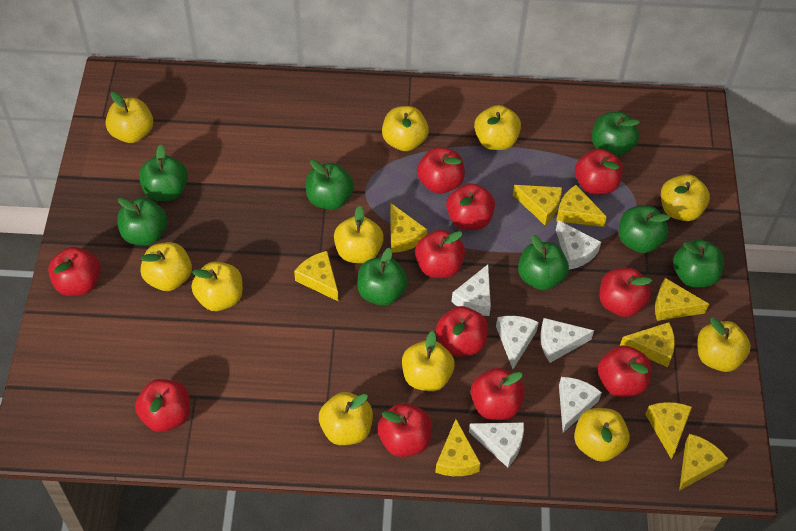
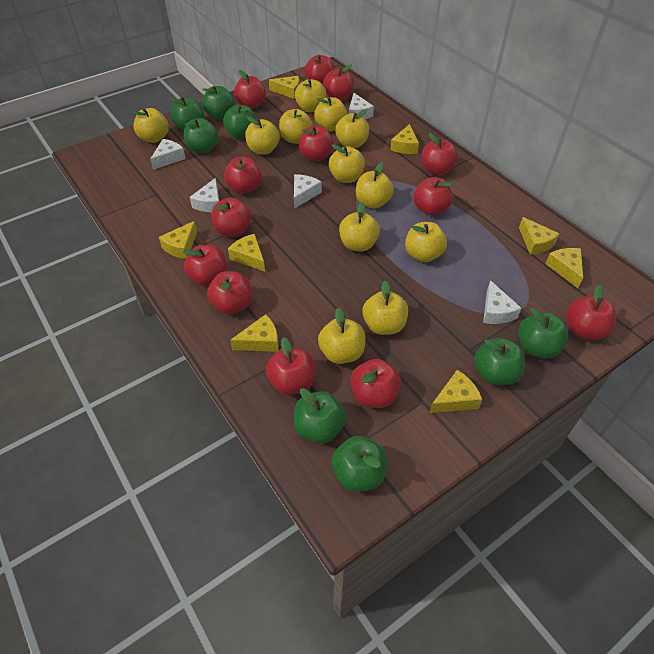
red apple: [48,247,101,296] [135,379,190,432] [377,403,432,457] [415,230,465,278] [417,147,465,194] [436,306,488,357] [446,183,495,230] [471,368,525,420] [575,149,623,195] [598,345,651,397] [600,268,652,317] = 11 -> [183,245,228,286] [207,271,252,314] [211,197,251,237] [224,157,262,194] [234,70,266,109] [266,337,315,395] [299,126,334,161] [305,55,335,84] [323,65,354,101] [350,359,401,408] [414,177,453,216] [422,133,458,175] [566,285,616,340] = 13
white cheese: [452,264,491,316] [469,422,524,468] [496,316,539,369] [540,318,594,363] [556,220,601,270] [559,377,602,433] = 6 -> [150,139,186,170] [190,178,219,212] [294,174,322,209] [349,93,374,119] [483,280,522,324] = 5
yellow apple: [106,92,153,143] [140,242,192,291] [191,262,243,311] [319,392,373,445] [334,206,384,263] [382,106,429,151] [402,331,455,391] [474,105,521,150] [574,408,630,462] [661,174,710,221] [698,317,751,372] = 11 -> [132,108,169,143] [245,116,280,155] [279,109,313,144] [295,79,326,112] [314,97,347,131] [318,308,366,364] [329,144,365,183] [335,109,369,148] [339,202,380,251] [356,162,394,209] [362,281,408,335] [405,222,447,262] = 12
yellow cheese: [294,251,338,301] [390,203,427,253] [435,419,481,476] [513,185,562,225] [556,185,607,227] [620,322,675,367] [645,402,692,459] [655,278,709,321] [679,434,728,491] = 9 -> [159,221,197,259] [228,234,265,272] [230,314,279,352] [269,76,299,99] [390,124,419,154] [430,370,482,413] [519,217,559,255] [545,248,583,288] = 8

